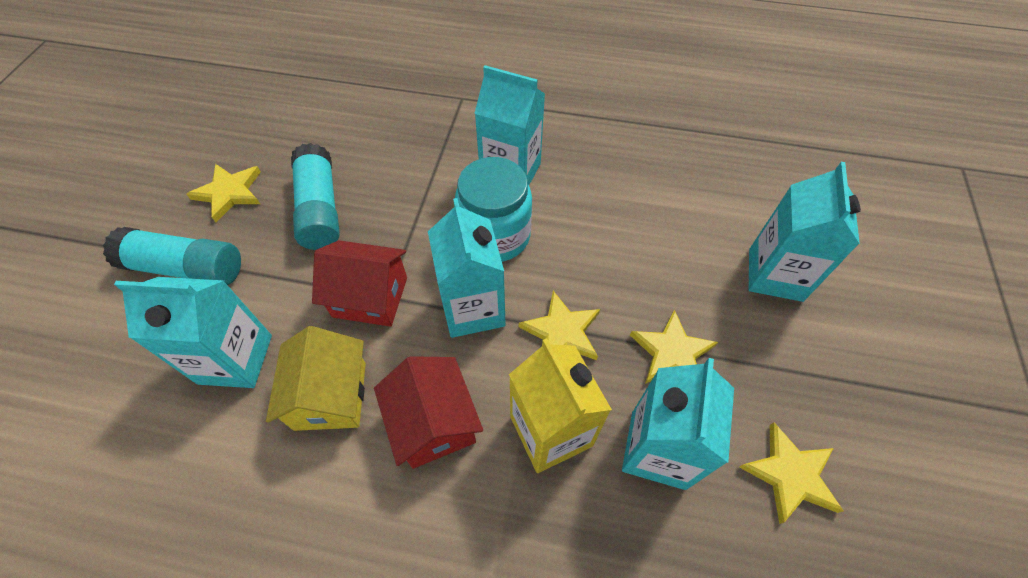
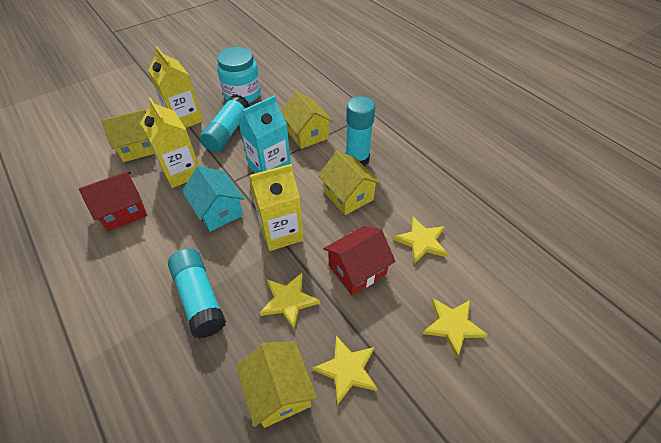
turquoise carton: [114,277,272,388] [428,198,506,338] [474,65,545,185] [622,358,734,490] [749,162,861,302] = 5 -> [238,96,291,173] = 1
turquoise glue stick: [103,227,241,285] [291,143,340,250] = 2 -> [168,248,226,339] [200,94,250,152] [345,96,375,166] = 3
turquoise house: none = 0 -> [182,166,244,232] = 1
yellow carton: [509,338,612,473] = 1 -> [140,97,199,188] [148,46,203,128] [249,164,304,251] = 3
yellow house: [266,326,366,431] = 1 -> [101,110,154,162] [236,341,317,428] [281,91,333,149] [318,151,381,215] = 4

